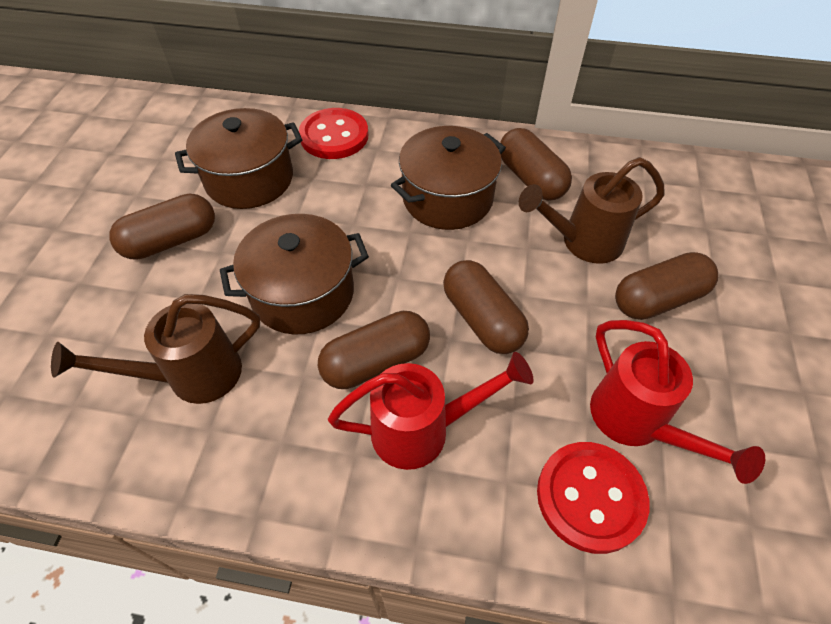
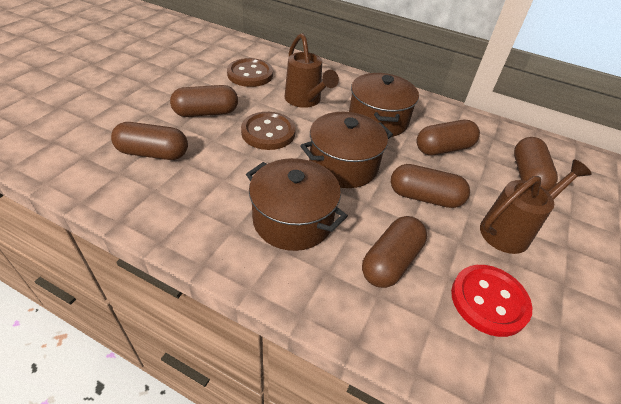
brown button: none = 0 -> [227,58,273,87] [241,112,296,150] = 2
brown capsule: [109,194,215,260] [318,311,430,389] [443,260,529,354] [500,128,572,201] [615,252,718,320] = 5 -> [111,122,188,160] [170,85,238,117] [362,216,427,288] [391,164,470,208] [417,120,480,156] [514,137,558,191] = 6
red button: [299,108,368,159] [537,442,649,554] = 2 -> [451,265,532,337] = 1
red watering can: [328,352,534,470] [590,320,765,484] = 2 -> none = 0

